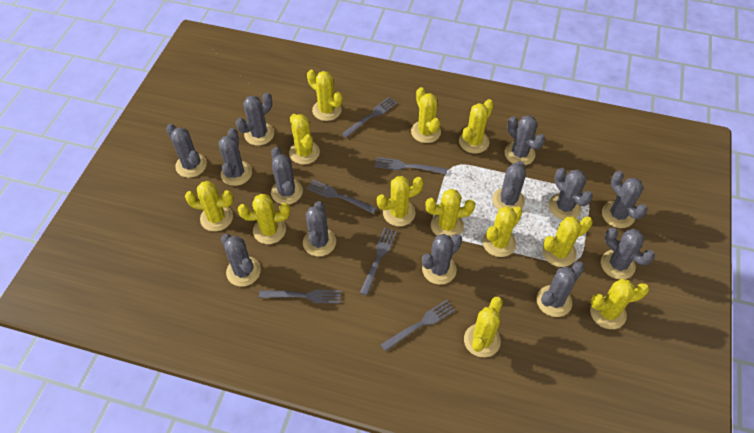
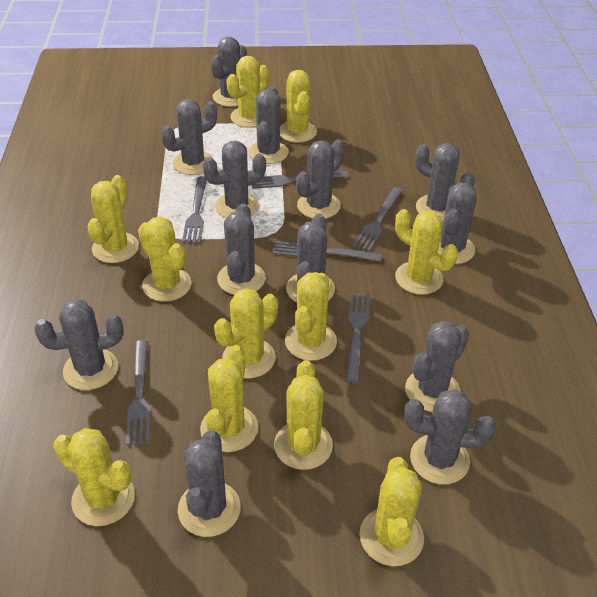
yellow cactus: [185,181,234,231] [238,194,290,244] [289,114,320,165] [307,70,343,121] [377,176,424,226] [411,87,441,143] [425,189,475,238] [459,99,494,153] [464,297,503,357] [482,206,523,257] [542,217,592,267] [590,279,649,329] = 12 -> [53,428,135,526] [88,175,139,263] [138,216,192,302] [200,345,258,452] [214,288,278,379] [226,56,269,128] [274,360,333,470] [280,70,317,143] [285,272,337,361] [360,457,424,566] [395,209,458,295] = 11

